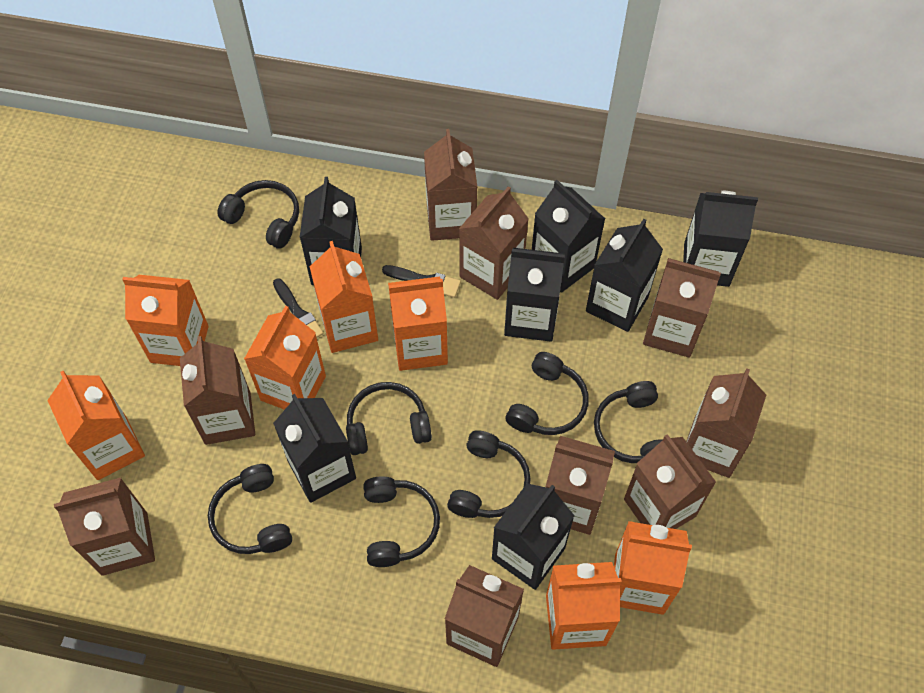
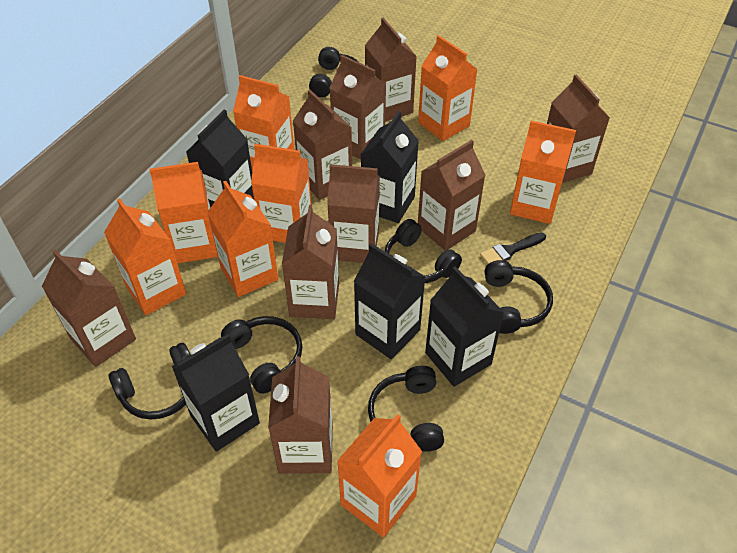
black brush: [273,278,323,338] [382,265,461,298] = 2 -> [480,232,546,264] = 1
black carton: [273,394,356,503] [300,177,362,285] [492,483,574,590] [504,248,565,342] [532,180,605,293] [586,219,663,332] [683,191,758,287] = 7 -> [172,334,260,452] [186,109,254,208] [354,243,425,359] [361,111,419,223] [425,266,504,387] = 5
black headphones: [208,464,292,554] [217,180,299,249] [346,382,432,455] [363,476,440,567] [447,430,531,518] [505,352,589,435] [594,381,663,463] = 7 -> [109,343,191,420] [221,316,303,394] [309,47,359,97] [368,366,444,452] [385,219,462,283] [484,260,553,334] = 6
orange carton: [47,371,145,480] [122,275,209,366] [244,306,326,410] [310,241,378,353] [388,276,448,371] [546,562,621,650] [614,521,692,615] = 7 -> [104,198,186,315] [149,162,218,263] [207,181,278,297] [233,75,294,170] [251,144,311,243] [337,414,422,537] [418,35,478,141] [510,121,576,224] = 8

